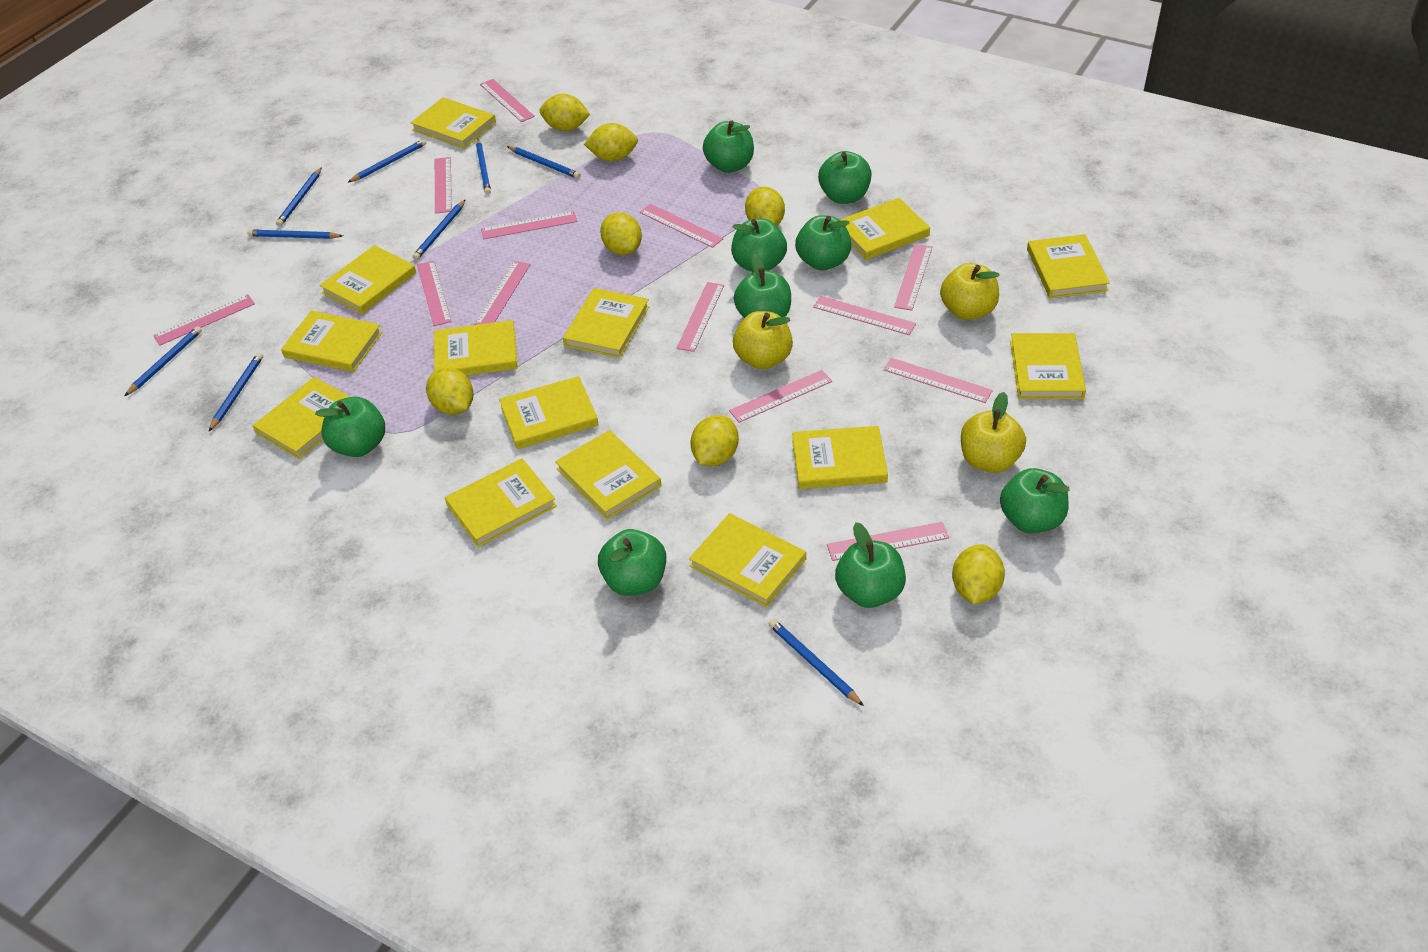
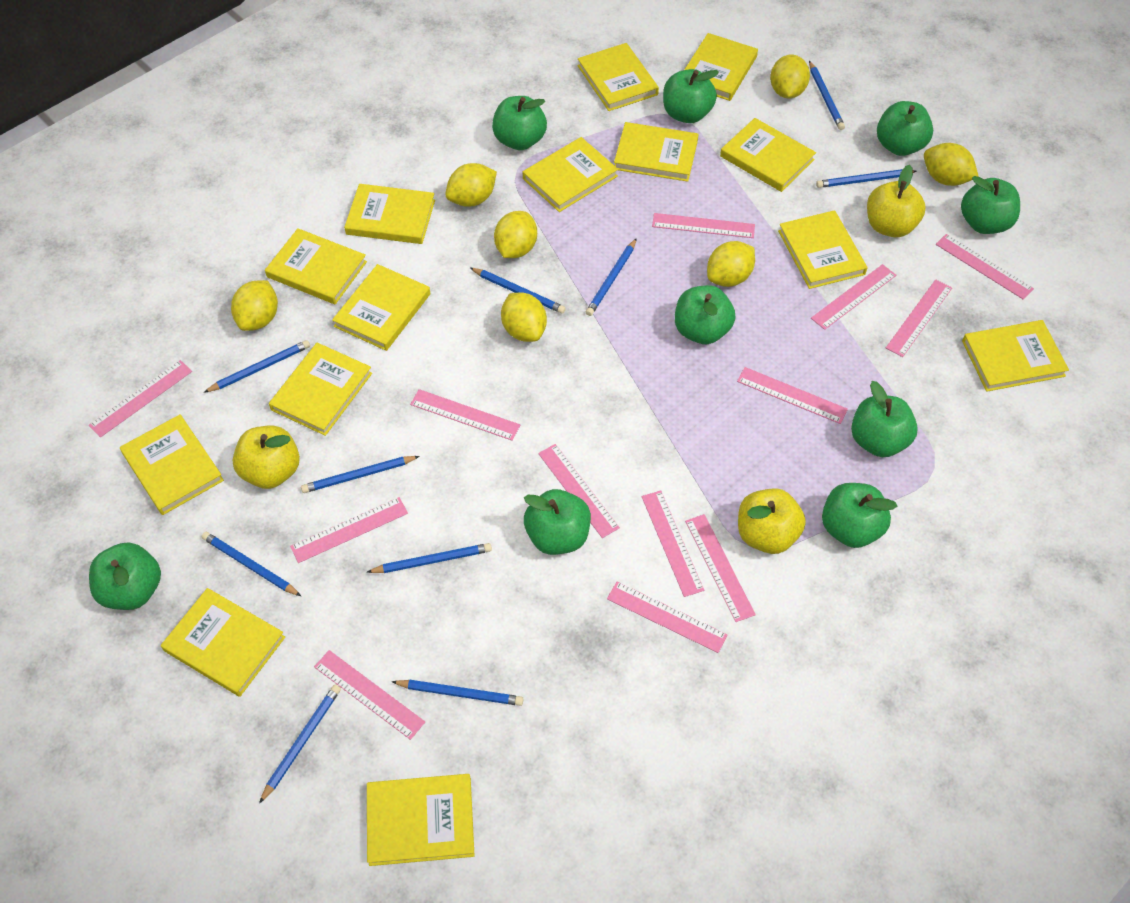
blue pencil: [125,326,202,396] [209,353,263,431] [247,229,343,239] [276,167,322,227] [347,139,426,183] [412,199,466,260] [476,139,491,195] [507,146,581,179] [768,619,864,706] = 9 -> [202,532,301,596] [203,340,310,393] [259,685,341,804] [301,456,420,493] [367,543,492,573] [391,680,523,706] [470,268,566,314] [586,238,637,316] [809,61,845,130] [816,169,916,188] = 10

